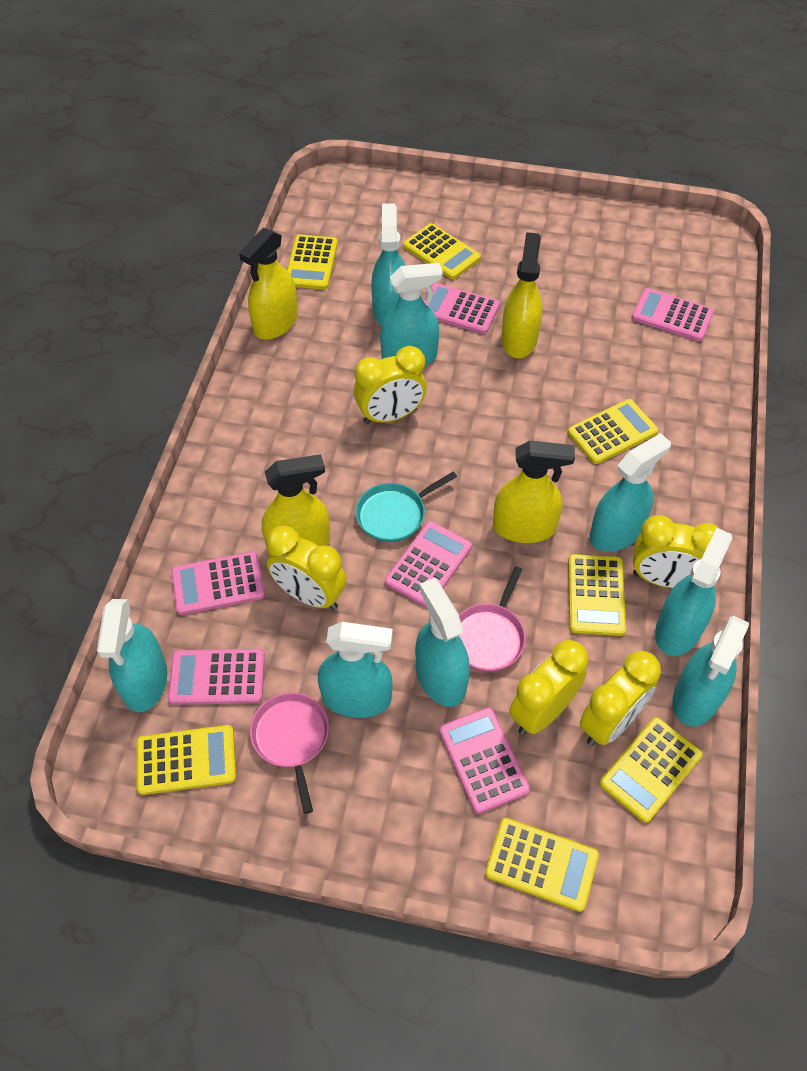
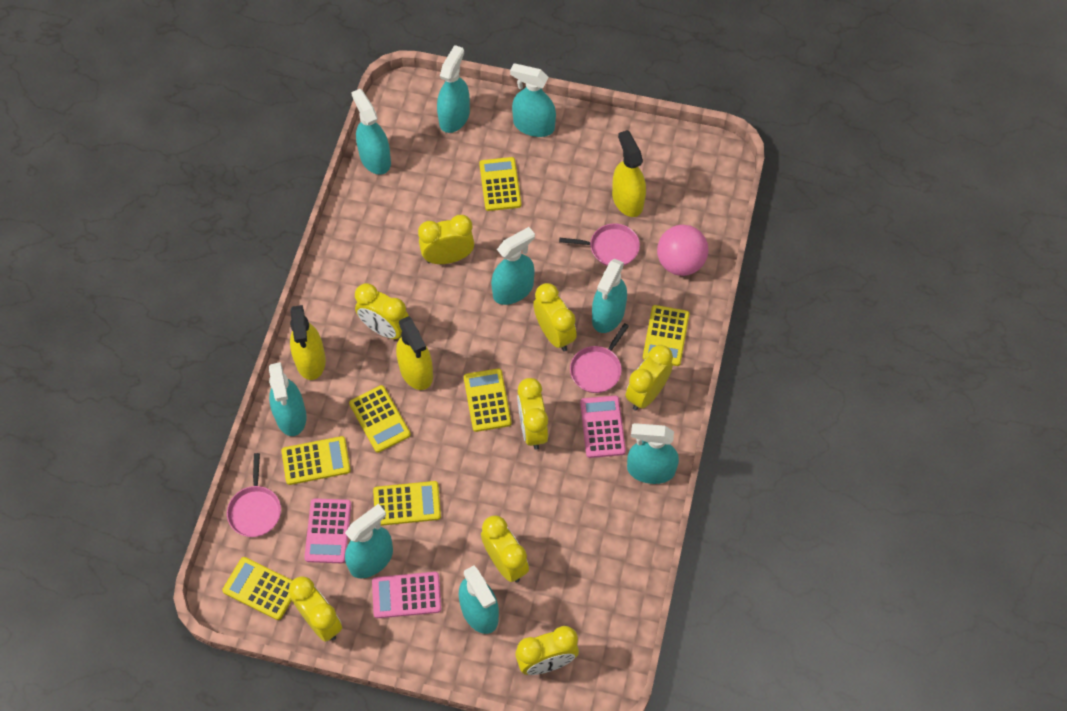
pink ball: none = 0 -> [657,225,709,276] = 1
pink calculator: [168,649,265,705] [171,551,265,615] [385,521,472,607] [423,283,500,334] [439,707,530,814] [632,288,714,341] = 6 -> [304,498,351,563] [372,572,441,618] [580,396,626,458] = 3
pink pan: [250,693,329,814] [459,566,526,672] = 2 -> [227,453,281,537] [559,224,640,266] [570,323,629,393] = 3
turquoise pan: [356,472,457,542] = 1 -> none = 0
turquoise spray bottle: [97,599,167,712] [318,622,393,718] [371,204,405,325] [380,263,443,367] [415,578,470,707] [590,433,671,552] [655,528,732,656] [673,616,749,726] = 8 -> [269,362,307,436] [345,504,393,578] [351,89,391,175] [437,45,470,133] [459,565,499,634] [491,227,535,305] [510,63,556,137] [592,259,627,333] [627,423,679,484] = 9
yellow clock: [266,525,347,610] [354,346,427,424] [509,640,589,735] [579,651,661,746] [633,515,720,588] = 5 -> [289,576,342,642] [355,283,409,339] [418,215,474,264] [481,515,529,582] [515,626,579,675] [517,378,548,450] [533,283,577,351] [626,345,673,411] = 8
yellow spray bottle: [239,228,298,340] [262,454,330,553] [493,440,575,543] [501,232,542,358] = 4 -> [290,305,326,380] [396,316,433,390] [612,130,646,217] = 3

